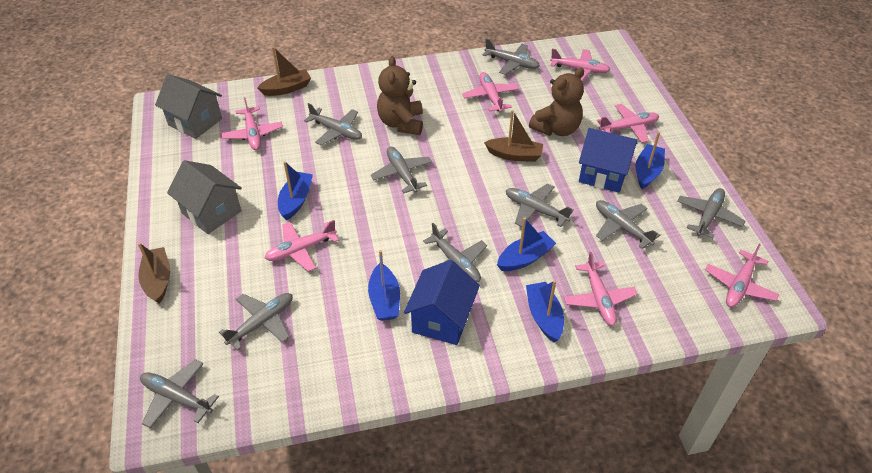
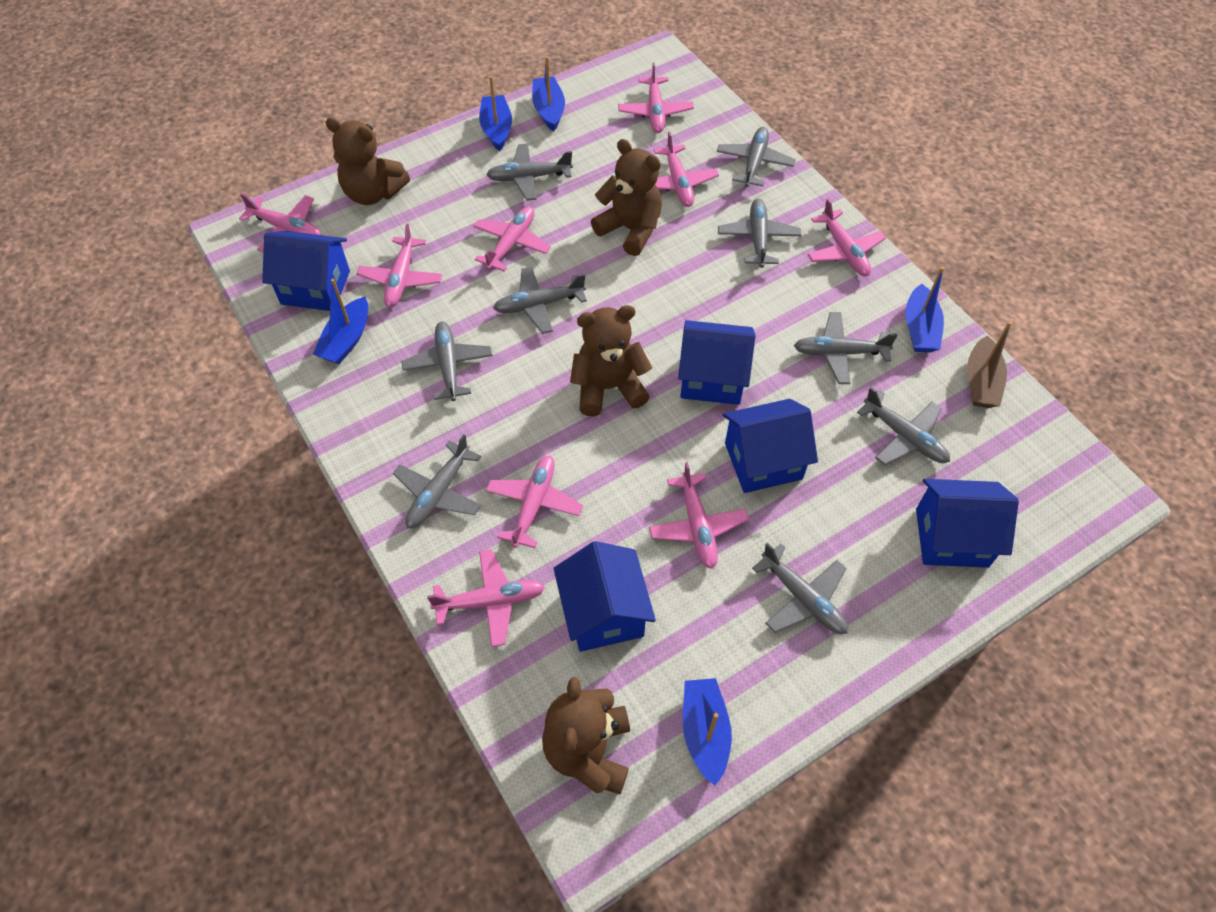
blue house: [404,260,480,345] [579,128,638,192] = 2 -> [262,231,350,311] [554,541,656,652] [678,320,756,405] [723,399,818,493] [916,479,1019,568] = 5
brown boat: [138,243,170,304] [257,46,311,96] [484,110,543,162] = 3 -> [967,321,1012,408] = 1
brown teddy bear: [377,56,423,135] [529,68,584,136] = 2 -> [326,117,410,205] [542,677,630,794] [570,305,652,416] [591,139,662,256] = 4
grey house: [155,74,222,139] [167,160,242,234] = 2 -> none = 0
pink plane: [221,97,283,150] [265,220,339,272] [462,72,519,112] [550,49,611,81] [564,252,638,326] [597,104,659,143] [705,243,779,307] = 7 -> [239,193,321,252] [357,223,443,308] [427,549,545,647] [473,206,551,271] [486,455,583,548] [618,62,694,133] [649,462,749,569] [654,132,719,207] [807,199,886,276] = 9

